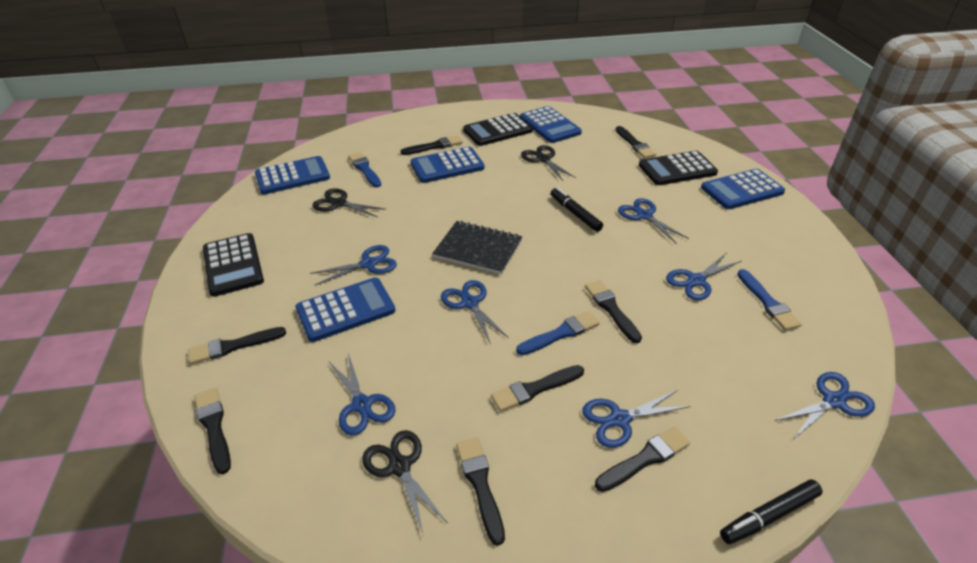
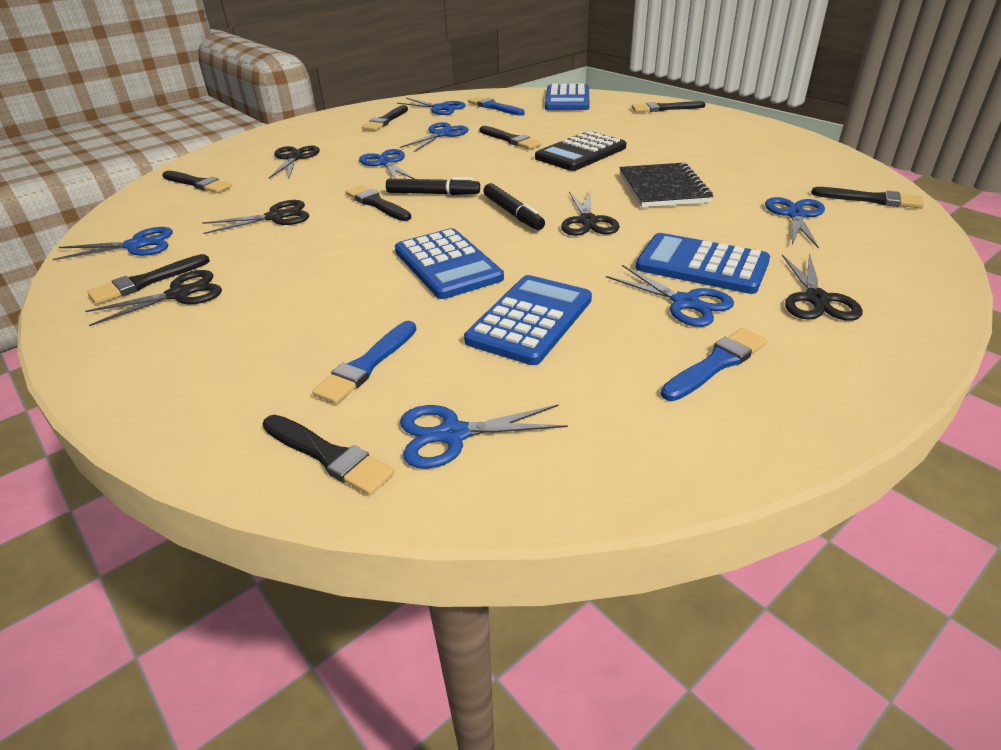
black calculator: [203,233,264,297] [463,113,533,146] [639,151,718,185] = 3 -> [535,131,626,171] = 1
black scissors: [312,188,386,217] [362,430,448,536] [521,145,576,181] = 3 -> [85,270,222,326] [202,200,309,234] [269,146,320,179] [561,191,620,236] [782,254,863,321] = 5
blue calculator: [255,156,330,195] [295,278,395,342] [410,147,485,183] [520,106,582,143] [701,169,785,209] = 5 -> [395,228,504,299] [464,275,592,365] [545,84,590,110] [636,233,770,294] = 4

